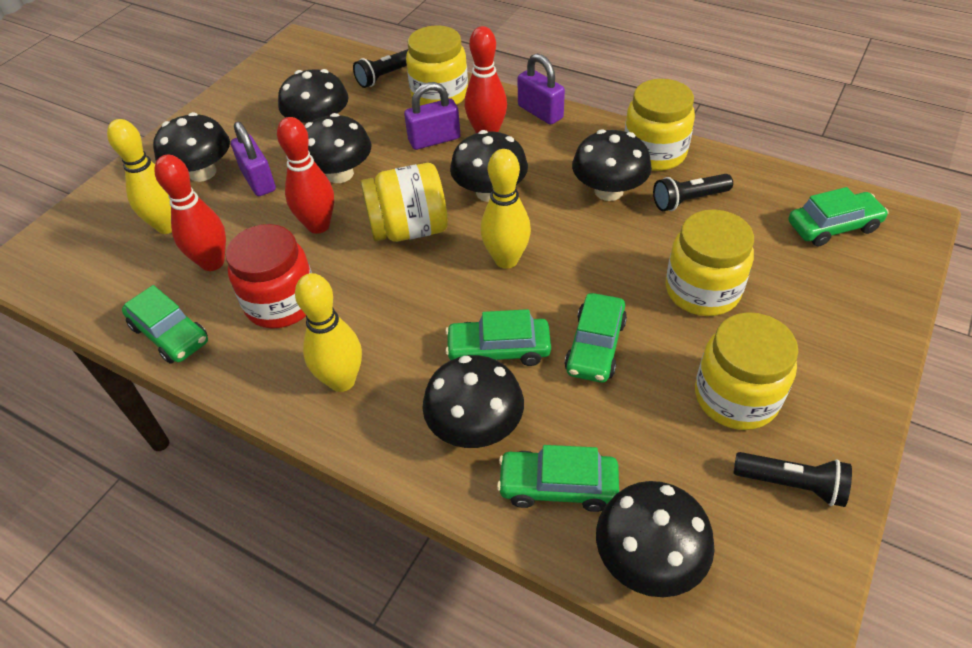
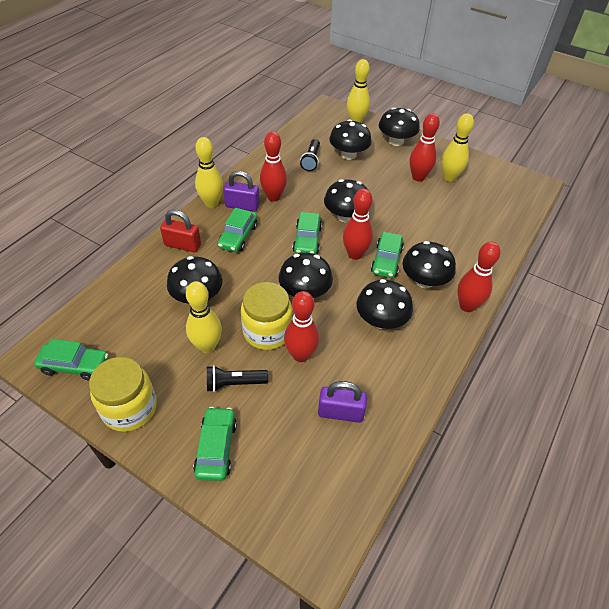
black flashlight: [353,49,408,88] [653,174,733,211] [734,452,852,507] = 3 -> [207,365,268,392] [300,139,320,171] = 2
purple padlock: [231,121,276,196] [404,82,460,150] [518,53,565,125] = 3 -> [223,171,260,212] [318,381,367,423] = 2
red bowling pin: [154,155,226,271] [277,117,334,234] [465,26,507,133] = 3 -> [260,131,287,202] [284,291,320,362] [343,189,373,260] [410,113,440,182] [458,241,501,312] = 5
red jar: [226,224,312,328] = 1 -> none = 0
red padlock: none = 0 -> [160,210,201,252] = 1
yellow bowling pin: [107,119,172,234] [295,273,362,392] [481,149,531,268] = 3 -> [186,281,222,353] [195,137,223,208] [347,59,370,123] [441,113,474,181] = 4
yellow jar: [361,163,448,242] [406,25,468,106] [625,79,695,171] [666,210,754,316] [695,312,799,430] = 5 -> [89,357,157,432] [241,282,292,350] = 2

